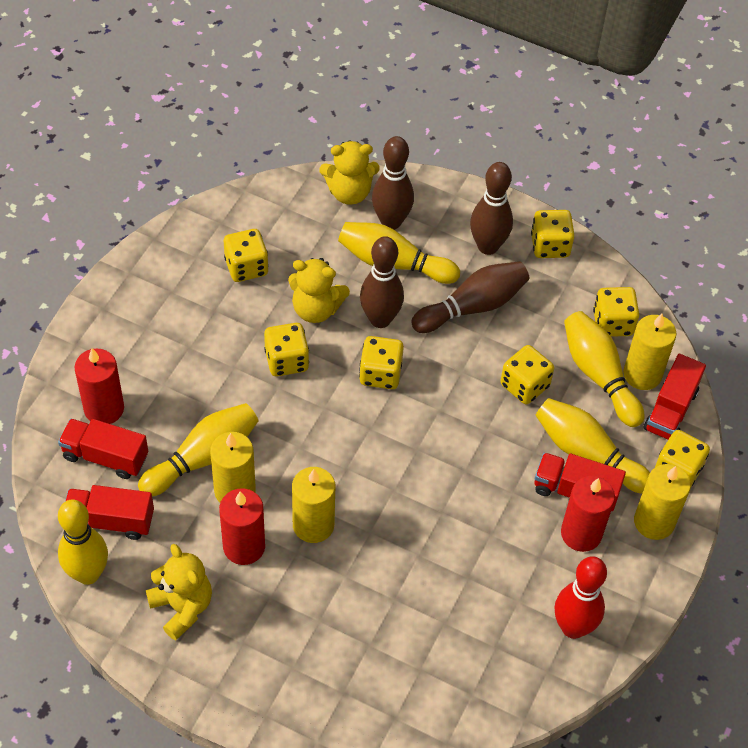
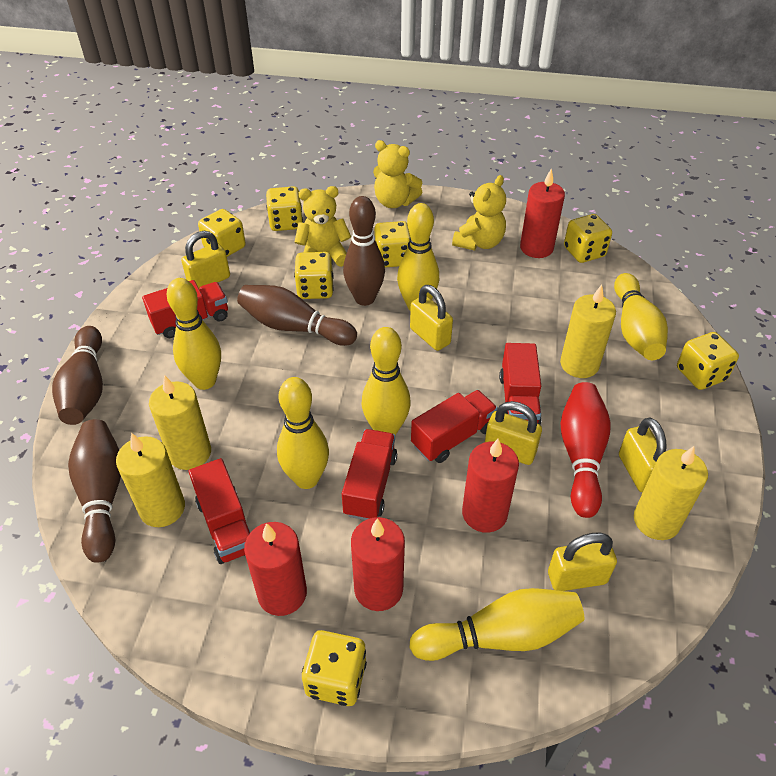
red candle: [75,348,124,424] [219,488,265,565] [561,476,615,552] = 3 -> [244,522,307,616] [351,517,405,611] [462,438,519,533] [520,169,565,258] = 4
red truck: [58,419,148,479] [65,485,154,540] [535,453,626,511] [643,354,706,439] = 4 -> [142,280,228,338] [189,458,250,564] [342,429,397,520] [411,390,498,463] [499,343,541,425] = 5
yellow bowling pin: [58,499,108,585] [138,403,259,497] [338,222,460,284] [536,398,650,494] [564,311,645,427] = 5 -> [167,278,221,390] [277,377,329,489] [361,327,411,435] [397,203,439,311] [409,588,585,661] [614,273,668,360] = 6
yellow padlock: none = 0 -> [181,231,230,288] [410,285,453,351] [485,401,542,465] [548,532,617,591] [619,417,667,492] = 5

